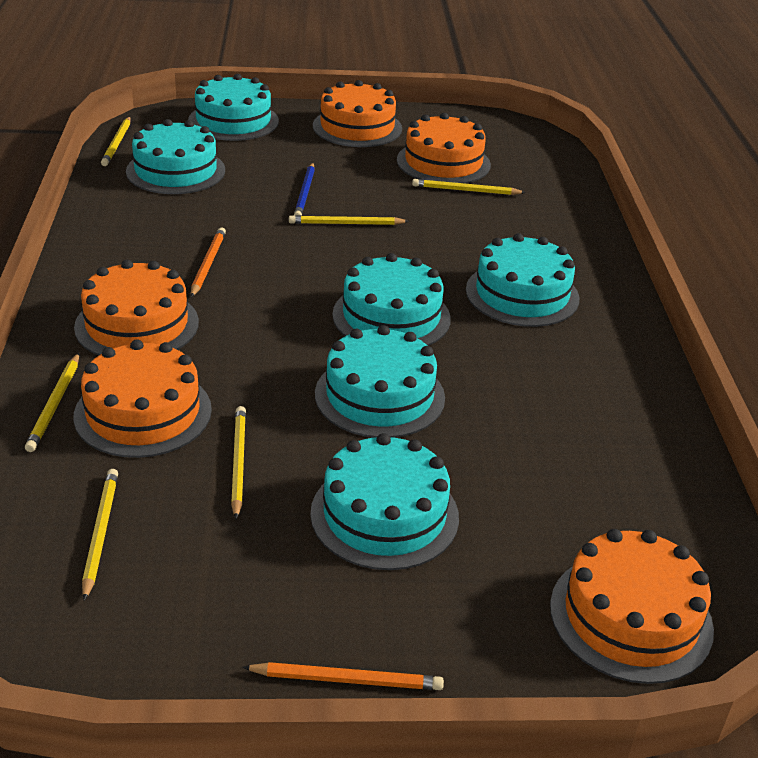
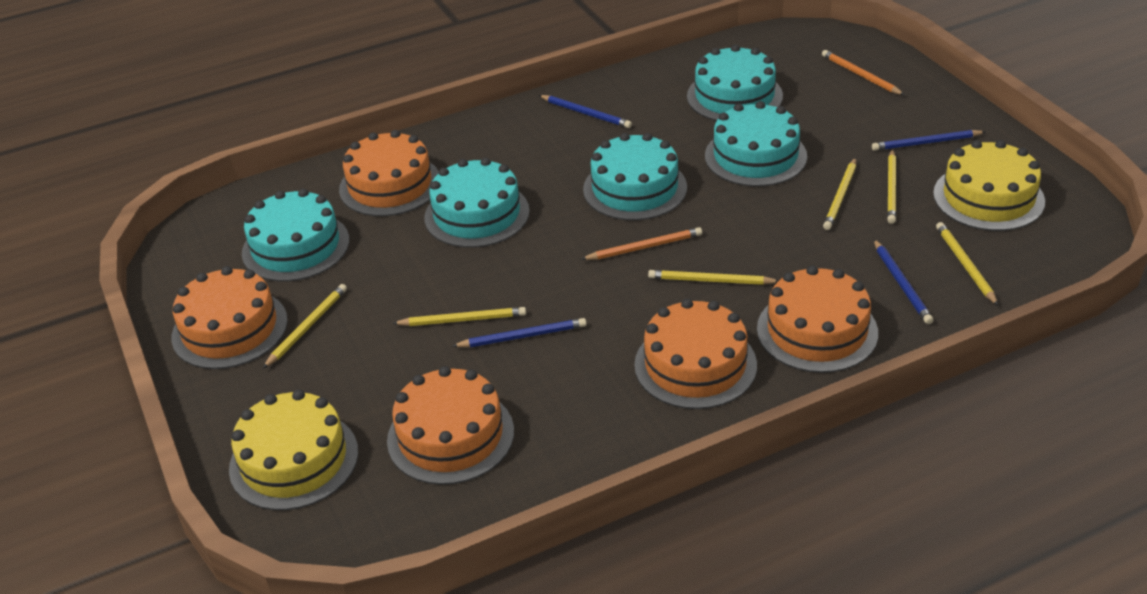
blue pencil: [294,163,315,216] = 1 -> [453,318,587,347] [539,95,632,128] [872,130,986,151] [874,239,933,324] = 4
turquoise cake: [126,119,225,194] [188,74,279,141] [310,433,459,570] [315,325,445,438] [333,253,451,346] [466,233,579,327] = 6 -> [242,189,349,281] [424,157,530,248] [583,133,687,220] [687,44,783,121] [705,101,807,187] = 5
yellow cake: none = 0 -> [229,390,358,510] [933,140,1045,231] = 2

